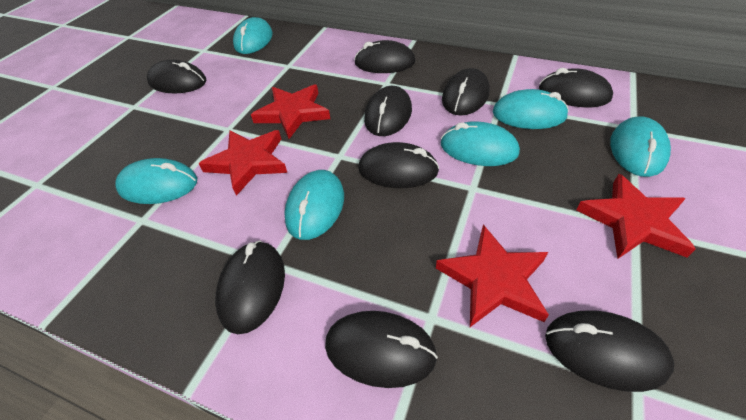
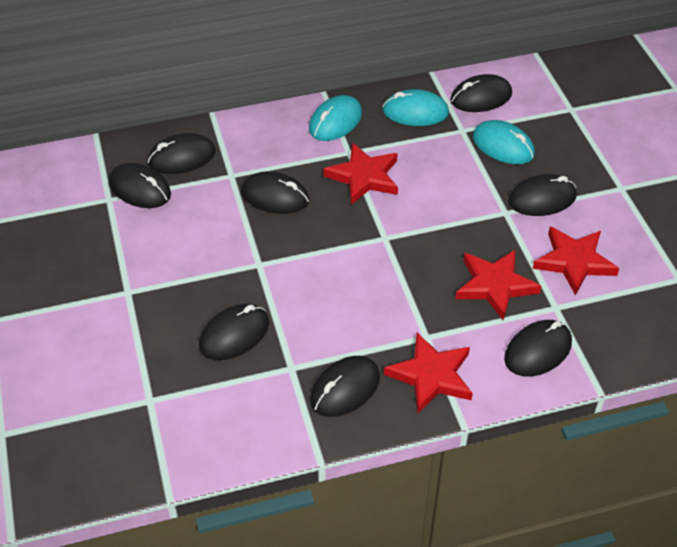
black mouse: [147,60,206,93] [215,240,285,334] [325,311,438,388] [354,40,416,73] [358,142,439,188] [364,86,412,136] [442,68,489,115] [539,68,613,107] [545,311,674,392] = 9 -> [109,163,171,208] [148,133,216,174] [199,304,269,360] [241,171,309,214] [310,356,380,417] [450,74,512,112] [504,320,572,377] [508,174,577,216] = 8
turquoise mouse: [115,158,197,204] [233,17,273,54] [284,170,344,240] [441,122,520,166] [493,89,569,129] [610,117,671,177] = 6 -> [309,95,362,141] [382,89,449,126] [473,120,535,164] = 3

